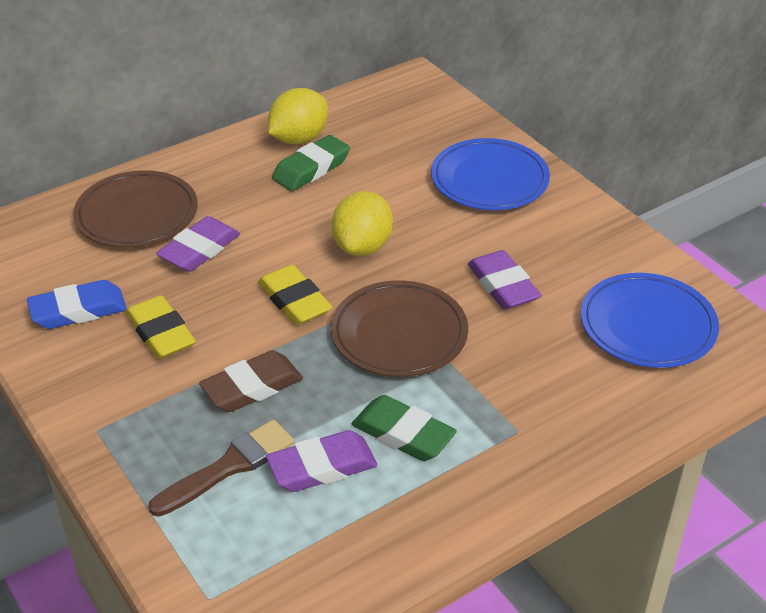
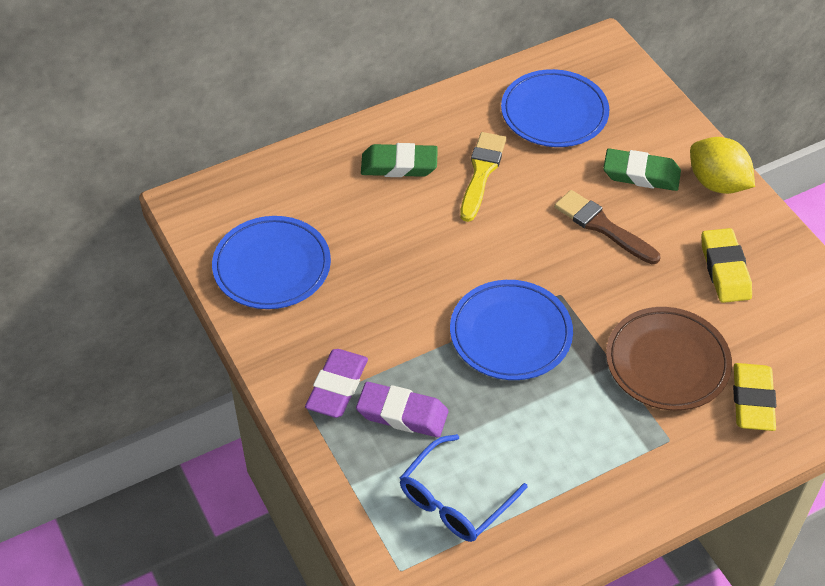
blue eraser: [27,280,127,329] = 1 -> none = 0
blue glasses: none = 0 -> [400,434,527,542] = 1
blue plate: [431,138,550,210] [581,273,719,368] = 2 -> [212,216,331,309] [450,280,573,380] [501,69,609,147] = 3
brown eraser: [199,350,303,412] = 1 -> none = 0
brown plate: [73,170,198,248] [331,280,468,377] = 2 -> [606,307,732,411] = 1
purple eraser: [156,216,240,272] [266,430,377,492] [468,250,542,310] = 3 -> [305,349,368,418] [356,382,448,437] = 2
yellow brush: none = 0 -> [460,132,506,222] = 1
yellow lemon: [268,88,328,144] [332,191,393,256] = 2 -> [690,137,755,194] = 1

